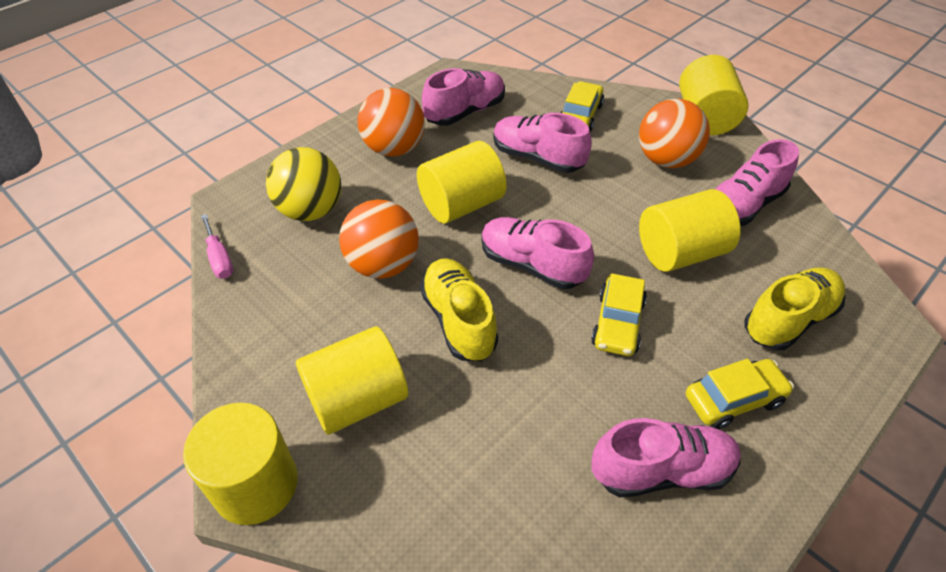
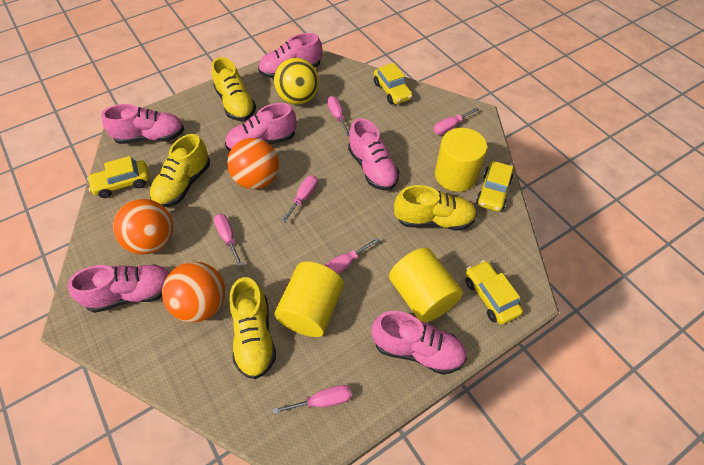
pink screwdriver: [201,214,233,279] = 1 -> [214,214,243,267] [273,385,352,414] [281,175,318,223] [324,238,379,274] [327,96,349,136] [433,107,479,135] = 6
pink shoe: [422,68,505,126] [481,217,594,289] [493,113,592,173] [591,418,741,498] [715,139,799,226] = 5 -> [67,264,169,313] [101,104,184,144] [225,103,297,151] [258,33,322,78] [348,118,399,190] [371,311,467,375] = 6
yellow car: [560,81,604,132] [591,274,647,356] [686,359,794,429] = 3 -> [87,156,149,198] [374,63,413,105] [465,260,523,325] [476,161,513,212] = 4
yellow cylinder: [183,403,298,525] [296,326,408,435] [417,141,507,223] [639,189,741,272] [679,55,749,135] = 5 -> [275,262,344,337] [389,248,463,323] [435,128,487,192] = 3
yellow shoe: [420,258,498,361] [744,267,845,350] = 2 -> [150,134,210,207] [212,57,256,121] [229,277,276,379] [394,185,477,231] = 4

